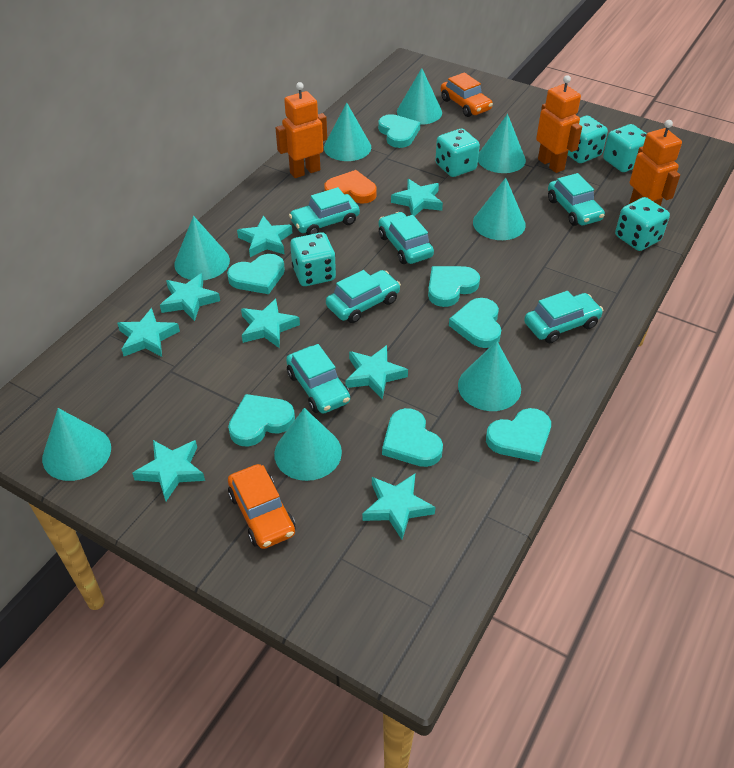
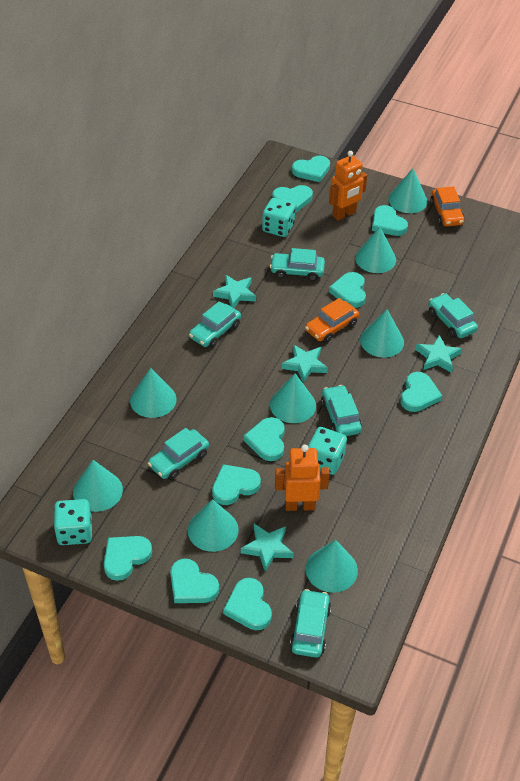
orange heart: [324,170,377,203] = 1 -> none = 0
orange robot: [276,82,327,178] [536,75,582,173] [629,120,682,206] = 3 -> [275,445,330,511] [329,151,367,221] = 2
turquoise dice: [290,232,336,286] [435,129,480,177] [568,116,608,163] [603,124,647,172] [615,197,670,251] = 5 -> [54,499,92,545] [262,198,295,237] [308,427,347,475] = 3
turquoise heart: [227,254,285,294] [228,394,295,447] [378,114,420,148] [382,408,443,467] [428,266,480,307] [449,298,501,348] [486,408,551,462] = 7 -> [104,536,152,581] [170,559,219,603] [212,464,261,505] [223,578,272,630] [244,417,285,461] [272,185,313,213] [292,156,330,182] [329,272,366,308] [372,205,408,236] [401,372,442,412] = 10
turquoise star: [117,308,180,357] [132,440,205,501] [160,273,220,321] [237,216,292,257] [241,299,300,348] [345,345,408,400] [362,474,435,539] [391,179,443,216] = 8 -> [213,275,256,308] [241,524,294,572] [282,344,328,383] [415,335,462,373] = 4

